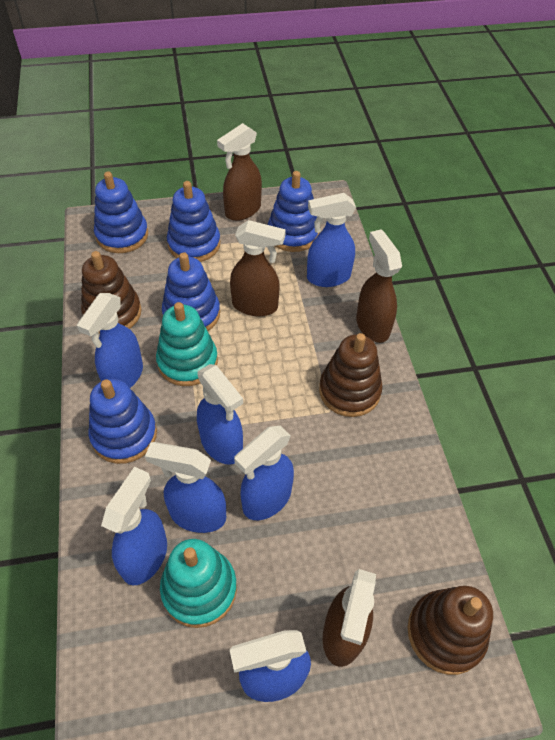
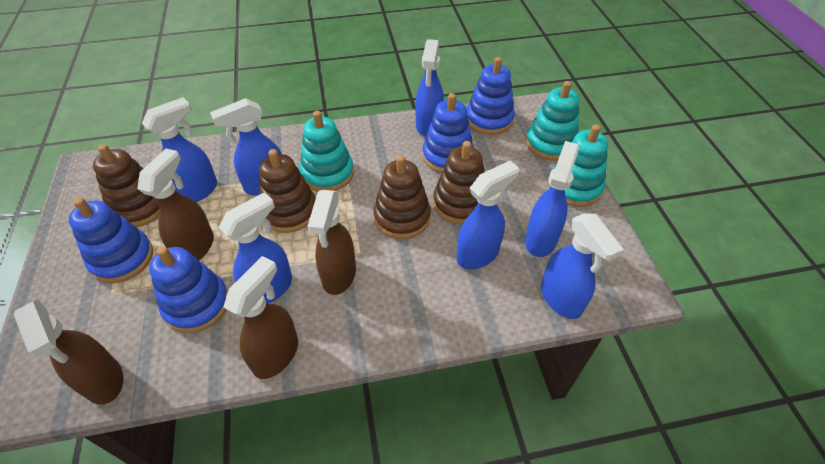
blue stacking toy: [89,379,157,464] [94,171,148,253] [162,252,220,331] [167,181,220,262] [268,171,319,252] = 5 -> [69,198,153,283] [149,246,228,333] [422,93,474,173] [467,57,515,135] = 4
brown stacking toy: [81,251,141,334] [319,333,383,417] [407,586,493,675] = 3 -> [93,144,159,227] [259,149,316,233] [374,155,431,239] [433,141,485,224] = 4
turquoise stacking toy: [156,302,218,386] [160,539,237,628] = 2 -> [300,111,354,192] [526,81,579,161] [548,124,608,207] = 3

